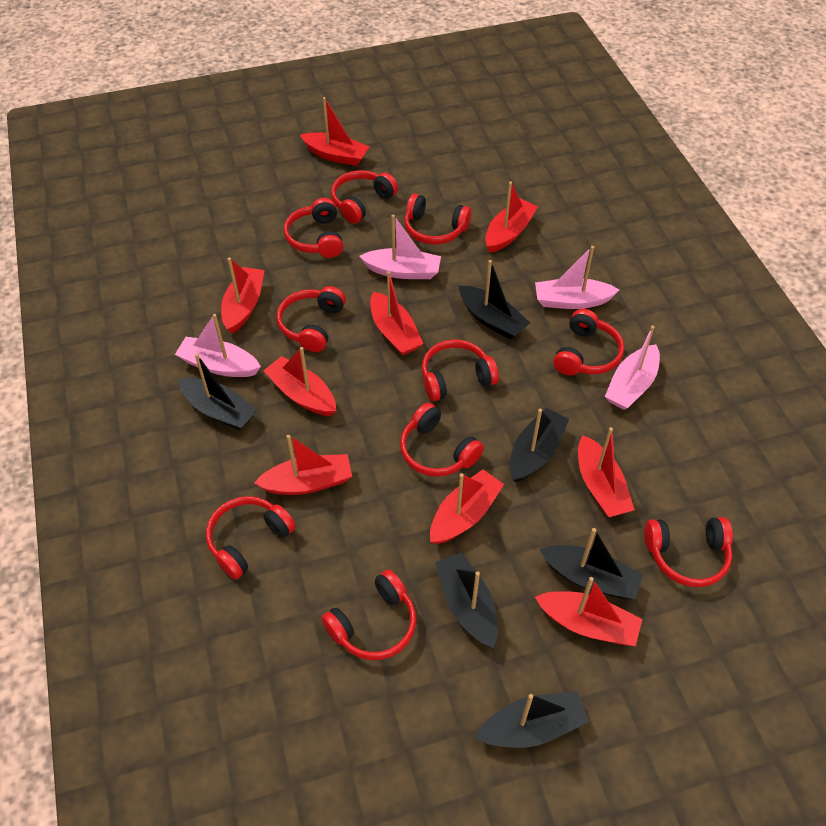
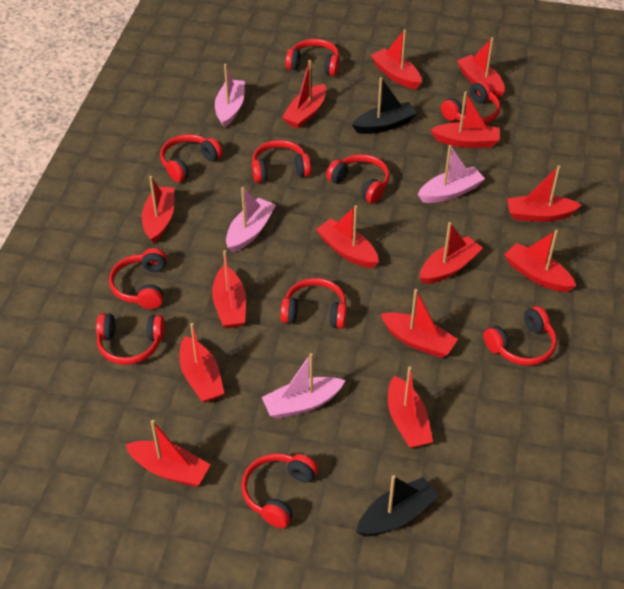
black boat: [179,354,257,430] [435,552,498,648] [459,260,530,339] [475,691,589,748] [510,408,569,482] [540,528,643,600] = 6 -> [352,77,417,134] [356,475,439,536] = 2
red boat: [221,257,265,334] [254,435,352,495] [263,347,336,416] [300,97,369,166] [370,271,423,356] [430,469,504,544] [485,181,538,253] [535,577,642,646] [578,427,635,517] = 9 -> [125,420,211,487] [142,176,174,243] [180,323,225,403] [212,250,246,329] [282,60,326,129] [316,205,379,268] [371,29,421,89] [381,289,458,358] [388,366,433,448] [420,222,483,284] [430,91,500,148] [457,37,505,99] [504,230,576,292] [507,165,581,222] = 14

